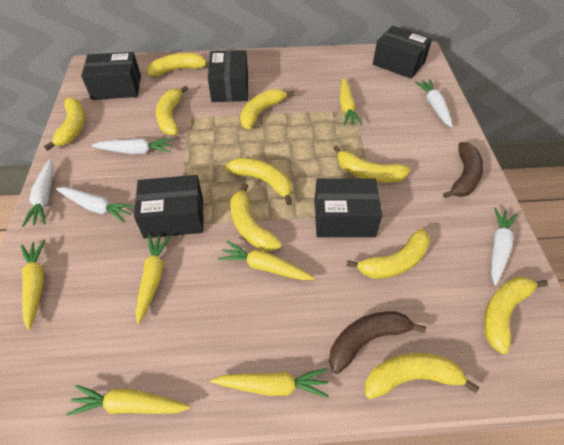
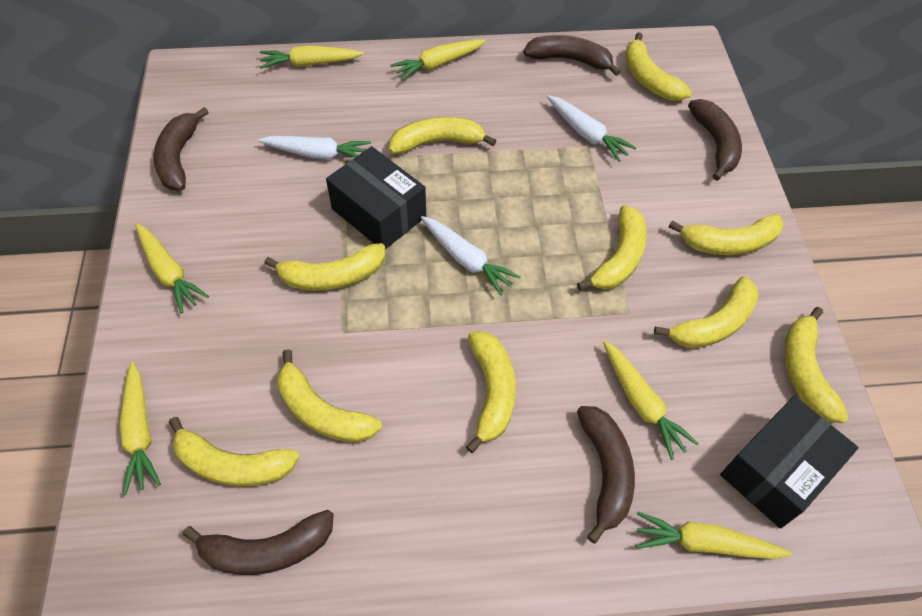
black box: [81,52,141,100] [134,175,203,239] [208,50,248,102] [315,178,382,237] [373,26,432,79] = 5 -> [326,146,426,249] [720,396,859,529] = 2
brown banana: [329,311,426,374] [443,142,483,198] = 2 -> [153,107,209,190] [183,510,334,575] [523,35,621,76] [577,406,635,544] [688,99,742,181] = 5
white carrot: [22,159,54,227] [56,187,135,223] [91,138,173,154] [415,79,453,128] [491,207,517,285] = 5 -> [258,136,371,160] [421,216,520,296] [547,95,637,162] = 3

